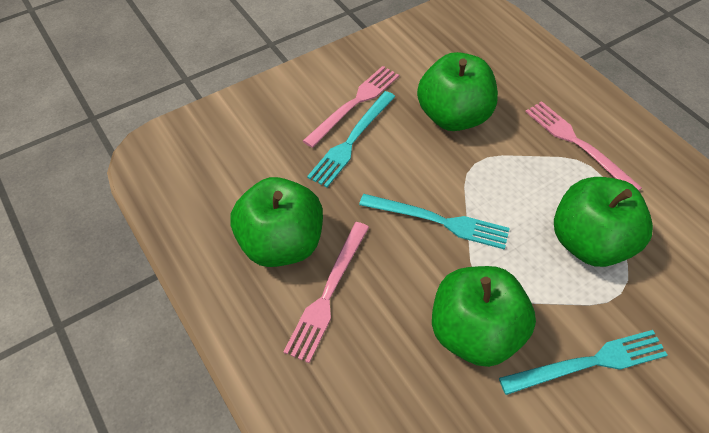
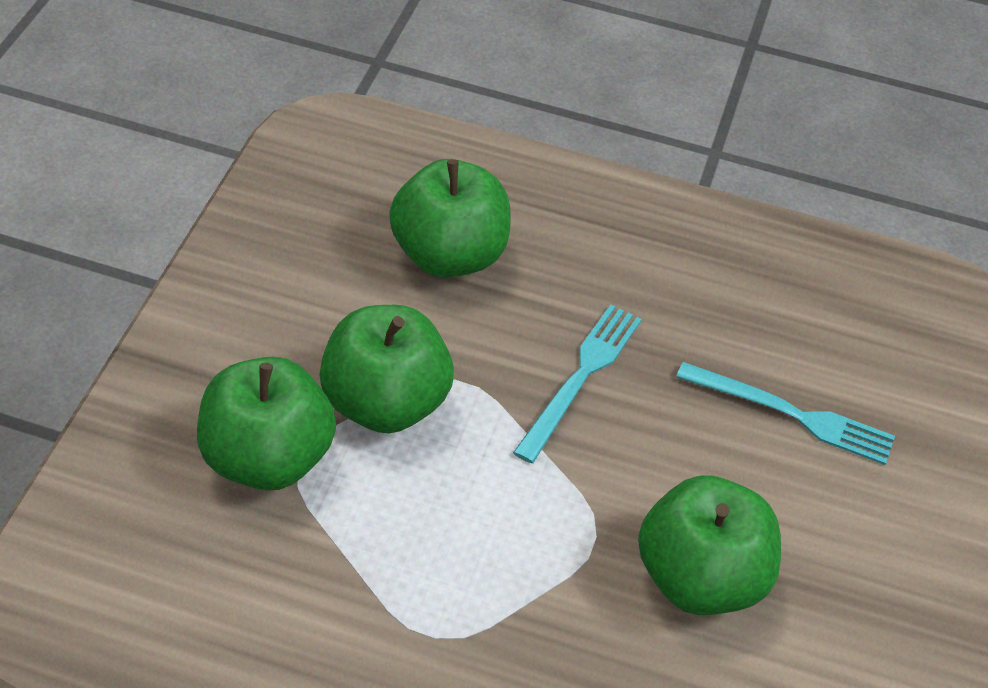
pink fork: [284,222,369,363] [303,66,399,148] [525,101,642,190] = 3 -> none = 0
turquoise fork: [307,91,395,188] [359,194,510,250] [499,330,668,395] = 3 -> [513,304,642,463] [676,362,895,465] = 2

